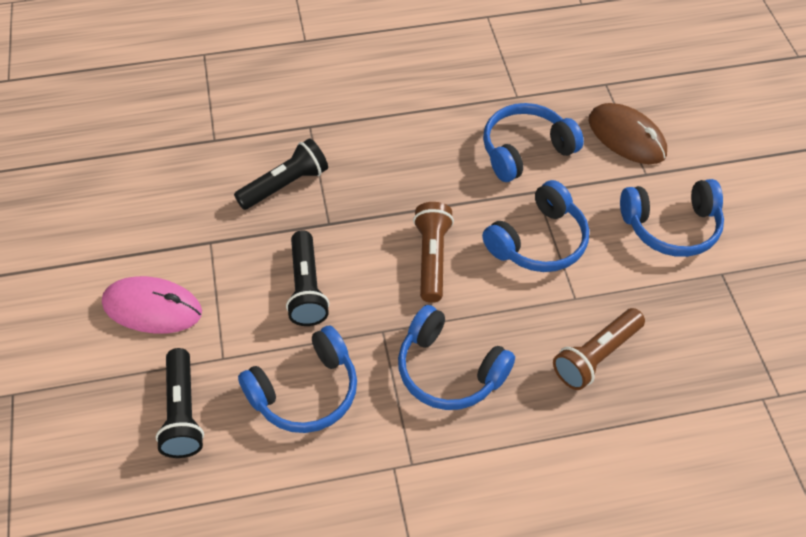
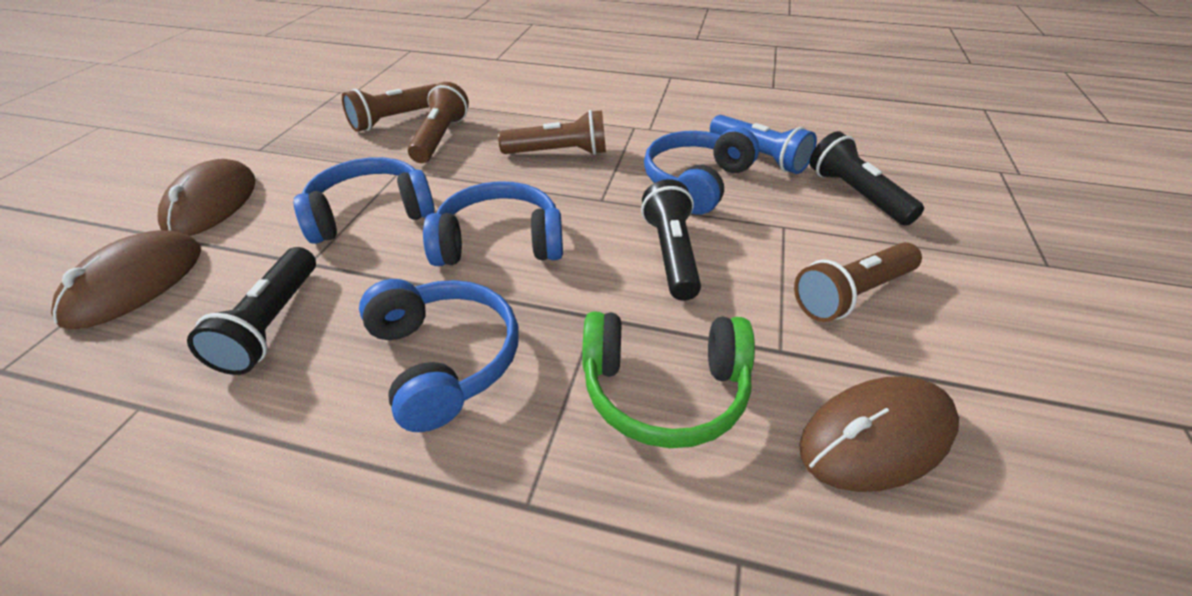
blue flashlight: none = 0 -> [710,115,817,174] = 1
blue headphones: [238,326,357,433] [398,305,515,410] [482,180,589,272] [483,103,584,182] [620,179,724,257] = 5 -> [294,157,435,244] [359,279,518,432] [423,181,563,266] [644,127,759,215] = 4
brown flashlight: [413,202,454,303] [553,308,645,390] = 2 -> [342,84,437,132] [408,82,469,163] [498,110,606,155] [794,242,922,322] = 4
brown mouse: [589,103,667,164] = 1 -> [51,230,201,329] [158,159,256,236] [799,376,959,492] = 3
green headphones: none = 0 -> [582,312,755,448] = 1
pink mouse: [102,276,202,334] = 1 -> none = 0

